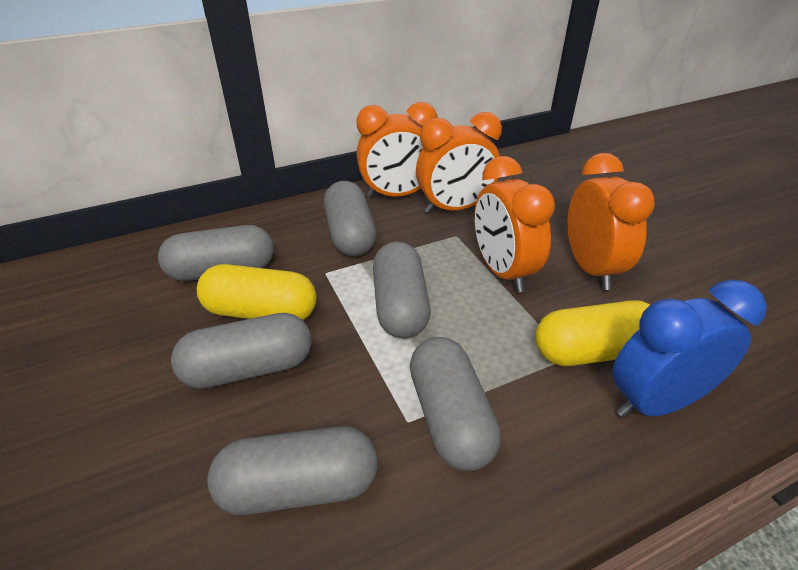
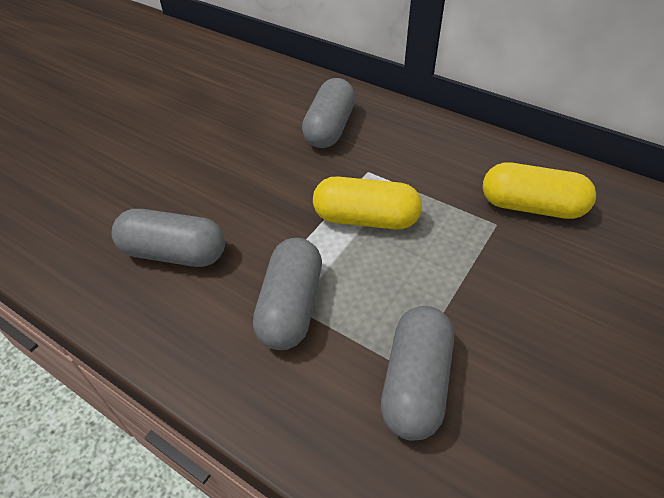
blue clock: [612,280,767,418] = 1 -> none = 0
grey capsule: [158,225,274,281] [171,313,312,389] [207,426,378,515] [324,181,376,256] [373,241,431,338] [410,337,501,471] = 6 -> [112,209,225,267] [253,238,322,350] [302,78,355,148] [381,306,454,441] = 4
orange clock: [357,102,437,198] [416,112,502,214] [474,156,555,293] [567,153,655,290] = 4 -> none = 0

